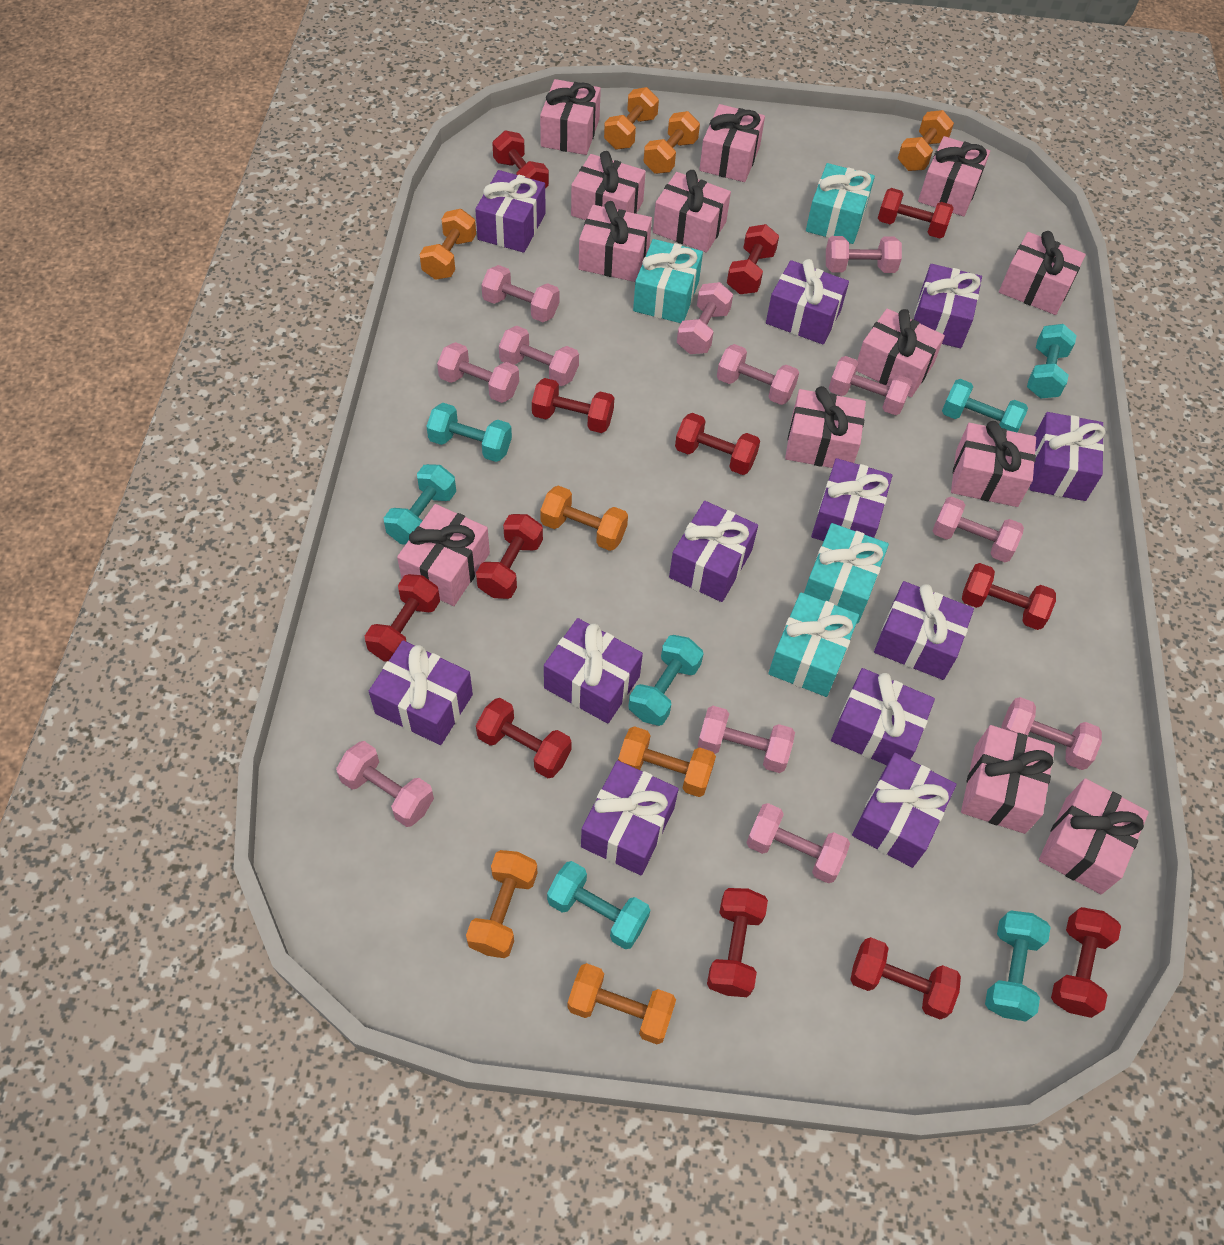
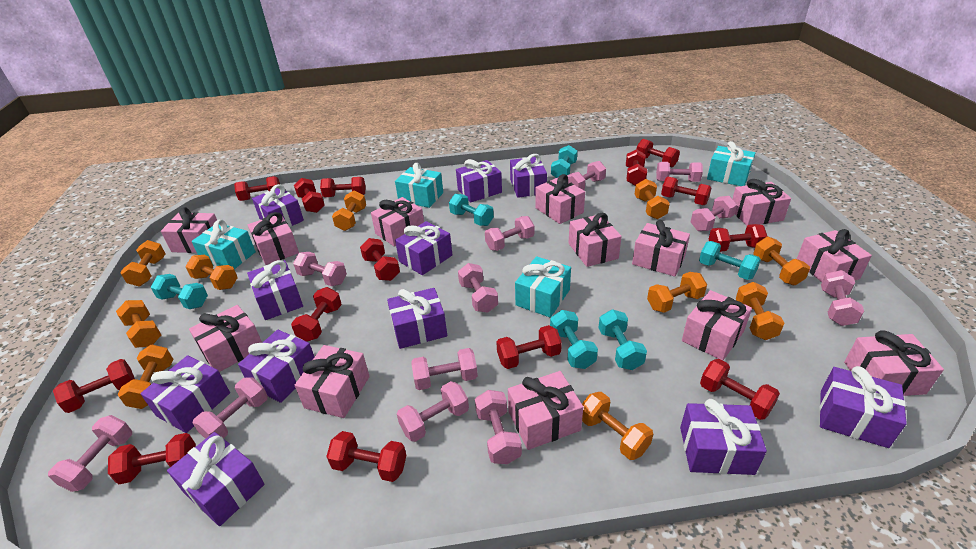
orange dumbbell: [420,209,476,280] [466,850,537,958] [540,486,628,551] [567,963,676,1044] [604,87,659,150] [618,726,716,797] [644,111,700,174] [898,110,954,171] = 8 -> [116,300,161,348] [118,345,174,409] [120,240,166,286] [185,255,238,290] [332,191,366,231] [582,392,653,460] [634,179,670,219] [647,272,707,313] [736,282,784,340] [753,237,810,285] = 10
purple gift: [369,640,473,745] [475,170,546,253] [544,618,643,724] [581,760,679,875] [669,501,758,602] [766,259,849,344] [811,458,892,541] [831,668,935,765] [852,753,956,868] [874,581,974,680] [914,264,982,348] [1030,412,1105,501] = 12 -> [140,355,230,433] [167,432,265,526] [238,330,314,403] [247,260,303,320] [252,184,304,227] [387,288,447,349] [395,221,452,275] [456,159,502,202] [510,154,547,198] [680,399,767,475] [820,366,907,448] = 11
red dumbbell: [365,574,440,662] [476,514,543,599] [476,698,572,778] [492,131,549,188] [532,378,614,433] [675,413,760,475] [707,888,768,997] [727,224,779,294] [850,937,961,1019] [878,188,954,238] [962,563,1056,630] [1051,907,1121,1018] = 12 -> [53,359,135,413] [108,433,196,484] [234,176,280,201] [291,287,342,342] [294,178,325,213] [320,177,366,197] [326,431,406,482] [360,238,400,281] [496,325,562,369] [626,149,647,186] [637,139,680,167] [661,177,711,205] [700,359,780,420] [709,224,767,252] = 14
turquoise dumbbell: [384,464,456,545] [426,403,512,462] [547,861,650,949] [628,635,704,726] [942,379,1028,432] [985,910,1051,1022] [1027,324,1077,398] = 7 -> [151,274,208,309] [449,194,494,226] [550,310,598,369] [551,145,577,178] [599,310,647,370] [699,241,761,280] = 6

